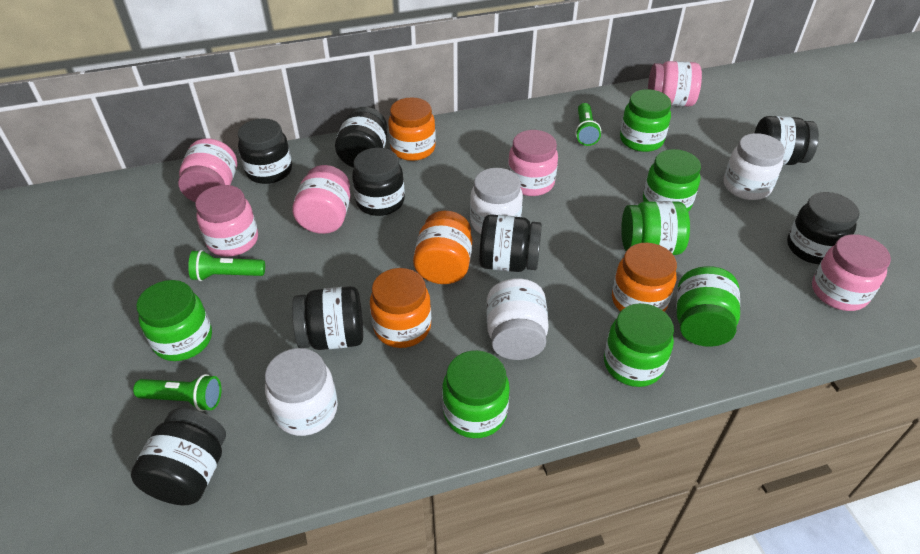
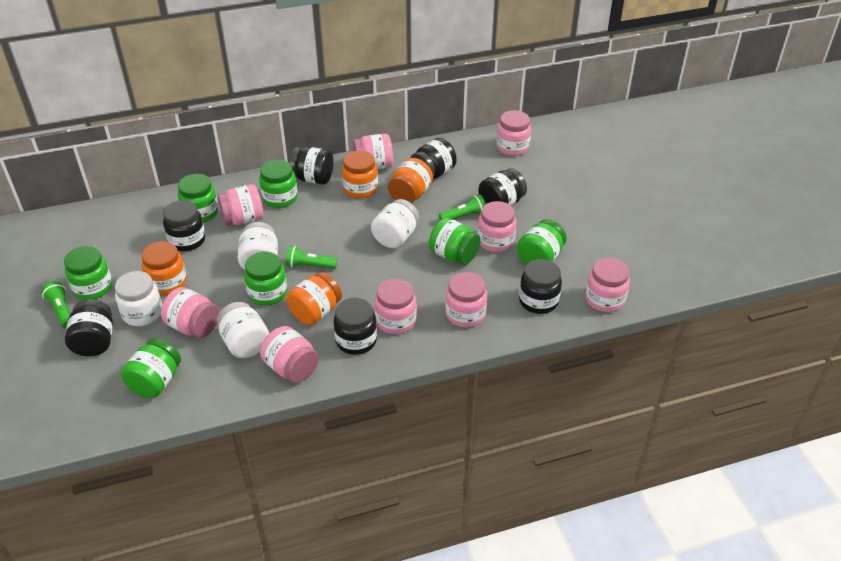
black jar: [131,408,226,505] [238,118,292,184] [292,286,363,350] [335,107,387,168] [352,148,405,216] [479,214,542,272] [755,116,819,165] [787,192,859,264] = 8 -> [65,299,113,356] [163,200,206,251] [289,146,334,185] [334,298,377,355] [411,138,457,179] [478,168,527,206] [519,259,562,314] = 7
pink jar: [178,138,237,203] [195,185,258,257] [292,165,350,234] [508,130,558,196] [648,61,702,106] [812,234,891,311] = 6 -> [161,287,219,338] [217,184,264,226] [260,326,319,383] [353,134,393,169] [375,278,417,334] [445,272,487,328] [477,201,516,252] [496,110,531,156] [585,258,630,312] = 9

